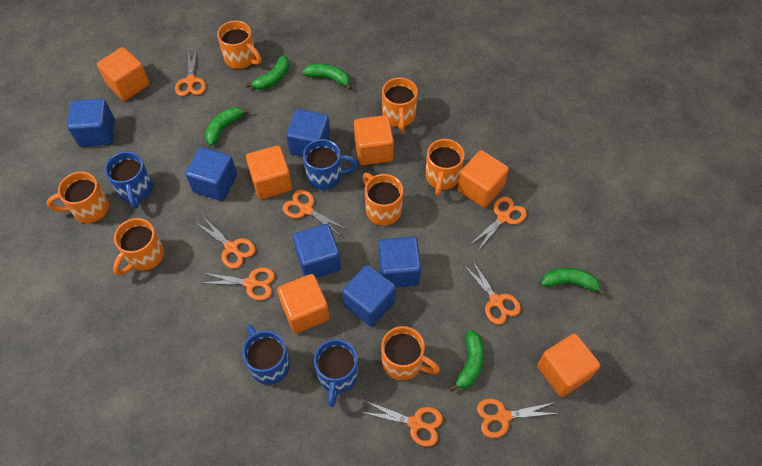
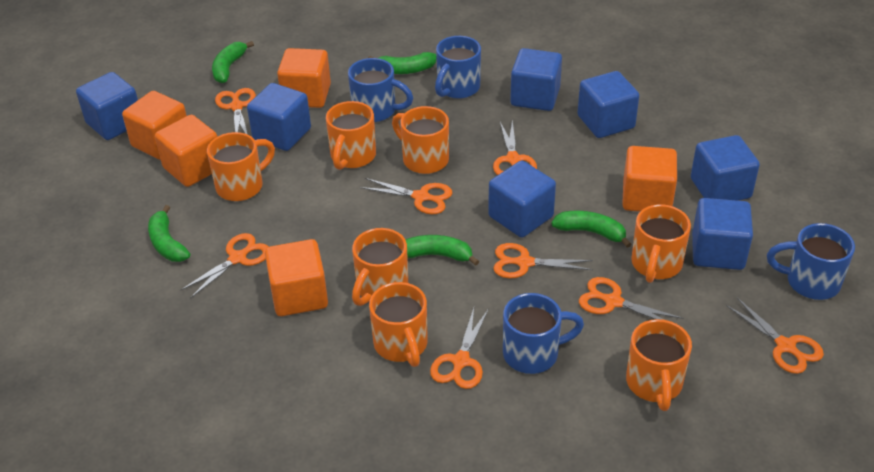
blue cube: [67,99,115,147] [185,147,237,201] [286,109,330,157] [293,224,341,278] [342,265,396,327] [378,237,421,287] = 6 -> [76,72,138,140] [247,83,311,151] [488,160,556,238] [510,48,562,111] [577,71,639,138] [691,135,760,201] [692,198,753,270] = 7
orange cube: [97,47,150,101] [246,146,292,199] [277,274,329,333] [354,115,394,165] [457,150,509,208] [537,334,600,397] = 6 -> [122,91,187,160] [155,115,218,187] [265,239,328,316] [277,48,331,108] [622,146,677,212] = 5

